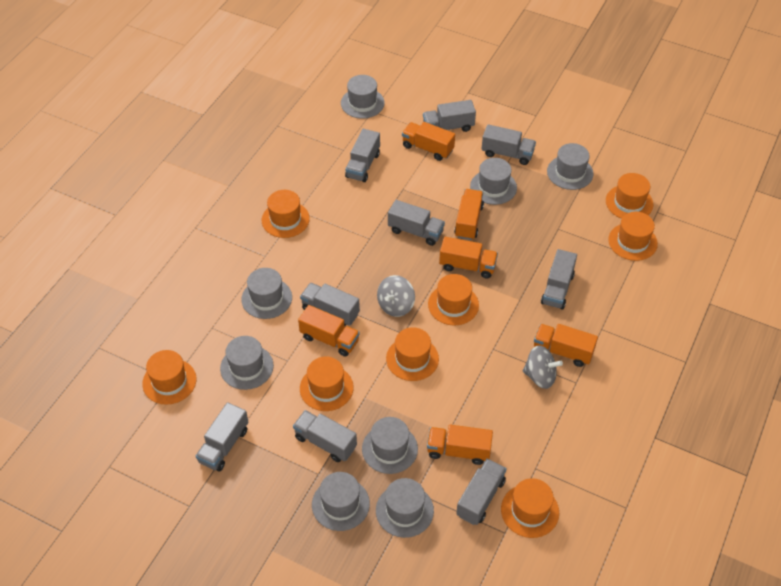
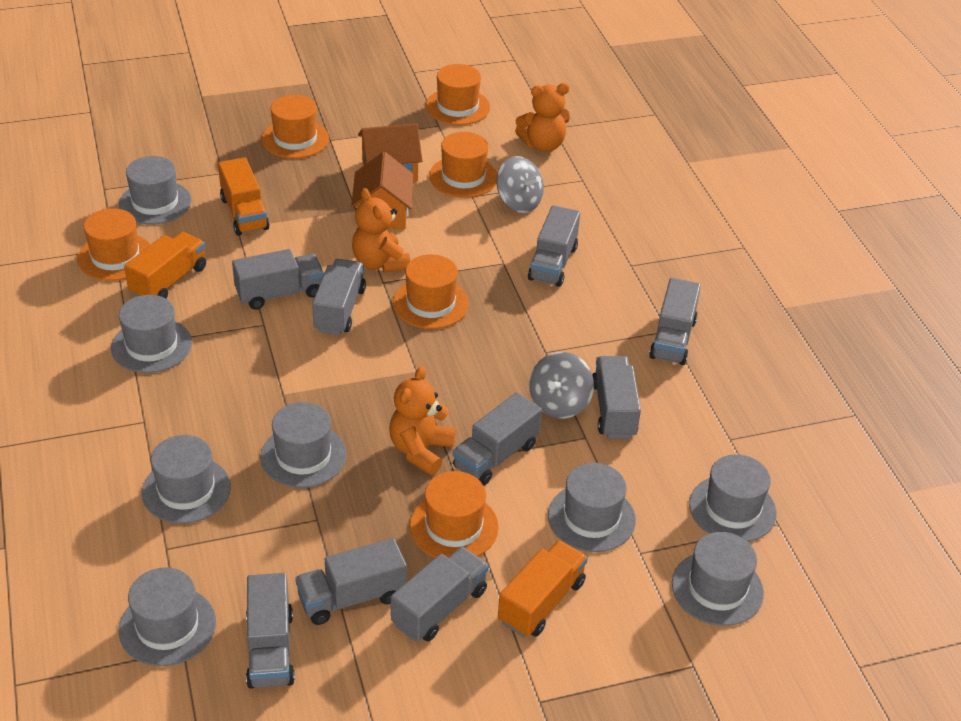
orange hat: [142,350,196,405] [262,190,310,238] [300,356,354,411] [386,327,439,381] [428,274,479,325] [501,478,559,538] [606,173,653,219] [608,212,658,261] = 8 -> [77,208,150,281] [262,95,329,159] [393,254,469,329] [409,471,499,558] [426,64,490,125] [429,132,497,198] = 6
orange house: none = 0 -> [351,152,414,229] [358,123,422,182] = 2
orange teddy bear: none = 0 -> [352,188,410,273] [389,366,456,475] [515,83,570,152] = 3
orange truck: [298,305,360,357] [402,122,455,161] [427,425,493,465] [439,237,498,279] [454,189,484,240] [534,324,598,367] = 6 -> [124,232,206,298] [218,157,269,236] [498,540,588,637] = 3

